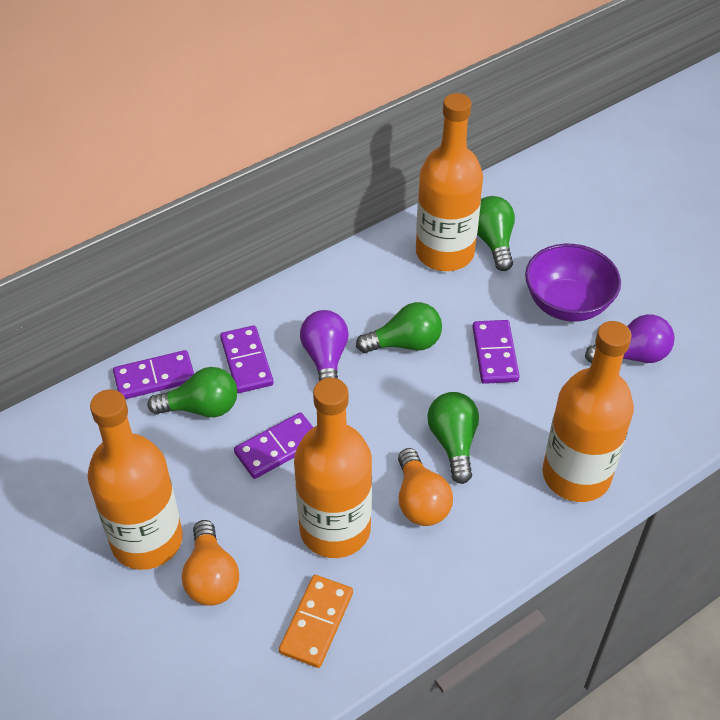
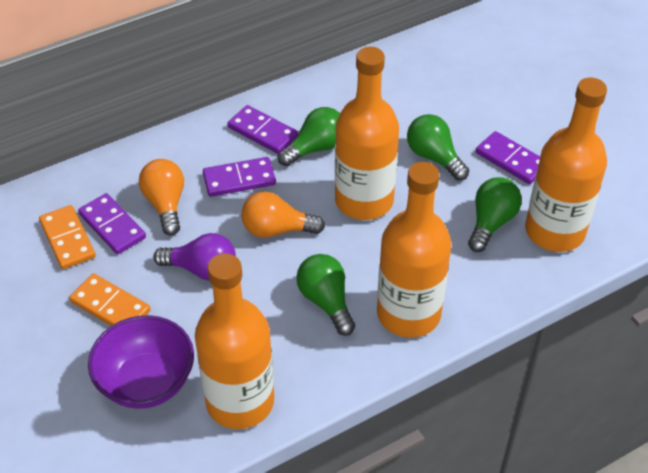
orange domino: [279,575,353,668] = 1 -> [39,205,96,269] [69,273,151,326] = 2
purple light bulb: [300,310,349,381] [585,314,675,363] = 2 -> [154,233,236,281] = 1

